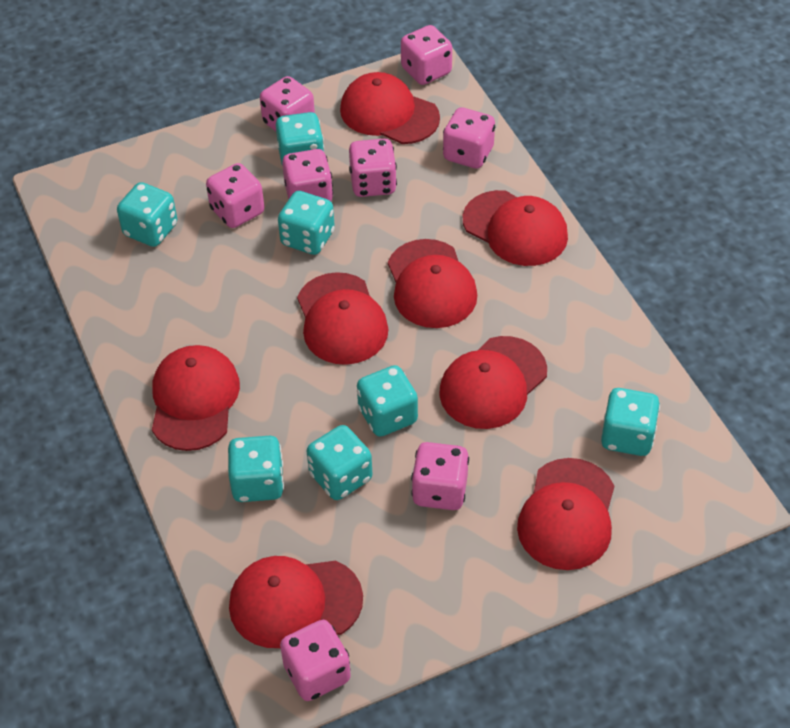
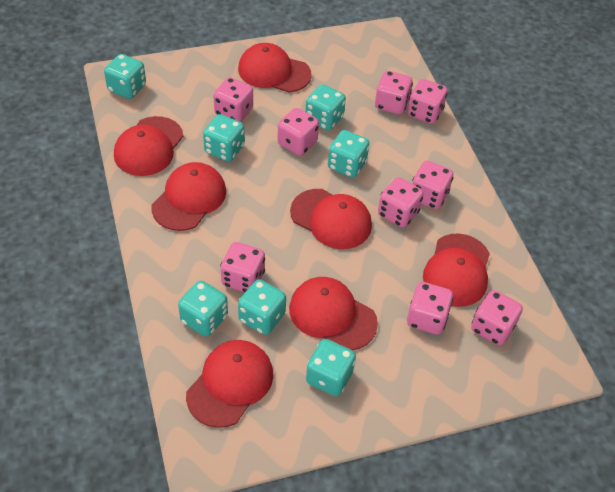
pink dice: [206,163,264,228] [260,76,315,131] [280,620,351,701] [282,149,333,201] [349,139,397,197] [401,25,452,85] [411,442,469,510] [443,107,495,169] = 8 -> [213,77,253,122] [220,242,265,292] [277,108,319,156] [375,71,413,115] [378,177,424,228] [407,282,453,335] [408,79,447,124] [412,161,453,209] [471,290,523,346] = 9
red cap: [152,345,240,451] [229,556,363,648] [297,272,388,365] [340,72,440,144] [388,239,477,328] [439,336,547,429] [463,190,568,266] [517,458,614,570] = 8 -> [114,116,183,176] [152,162,226,231] [186,340,273,428] [238,43,312,93] [289,277,378,350] [290,189,372,249] [423,233,490,307] = 7

